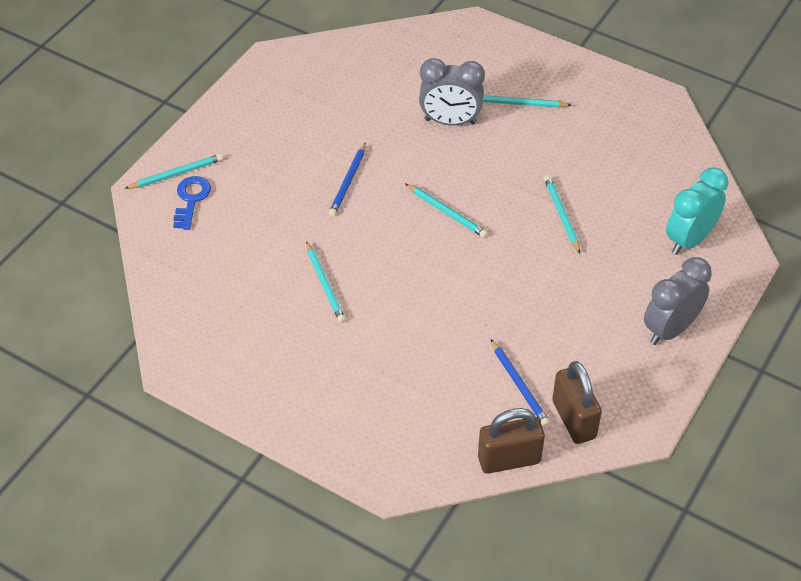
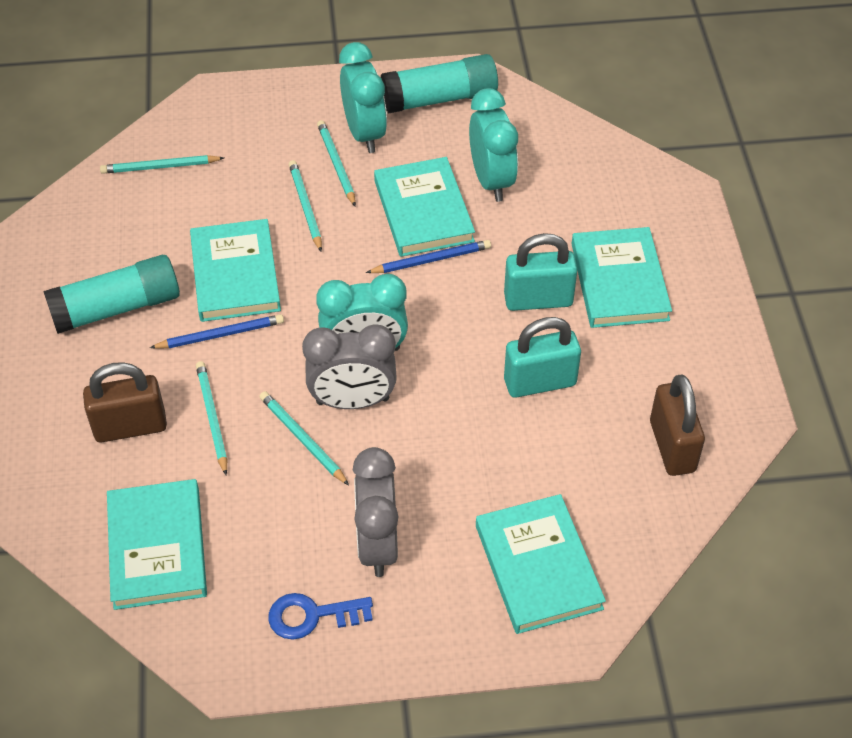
turquoise book: none = 0 -> [107,479,207,610] [190,219,281,322] [374,157,475,257] [476,494,606,634] [572,227,672,328] = 5
turquoise clock: [666,167,729,255] = 1 -> [316,274,408,351] [339,42,387,153] [469,88,518,202] = 3
turquoise glue stick: none = 0 -> [43,255,180,334] [381,54,498,114] = 2
turquoise padlock: none = 0 -> [504,233,577,311] [504,317,581,398] = 2

